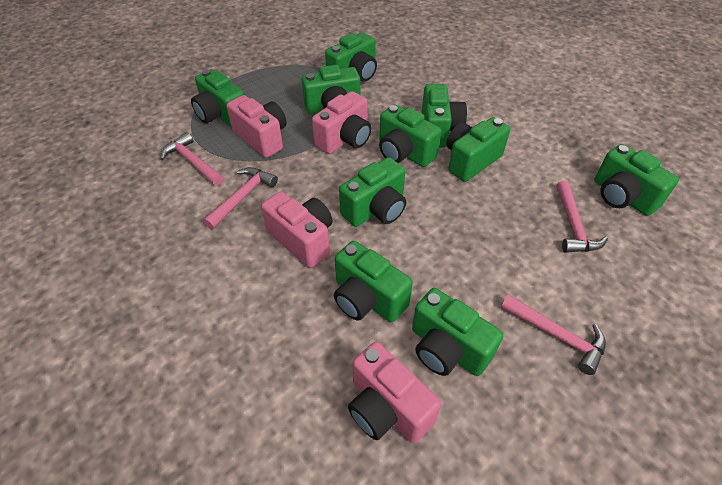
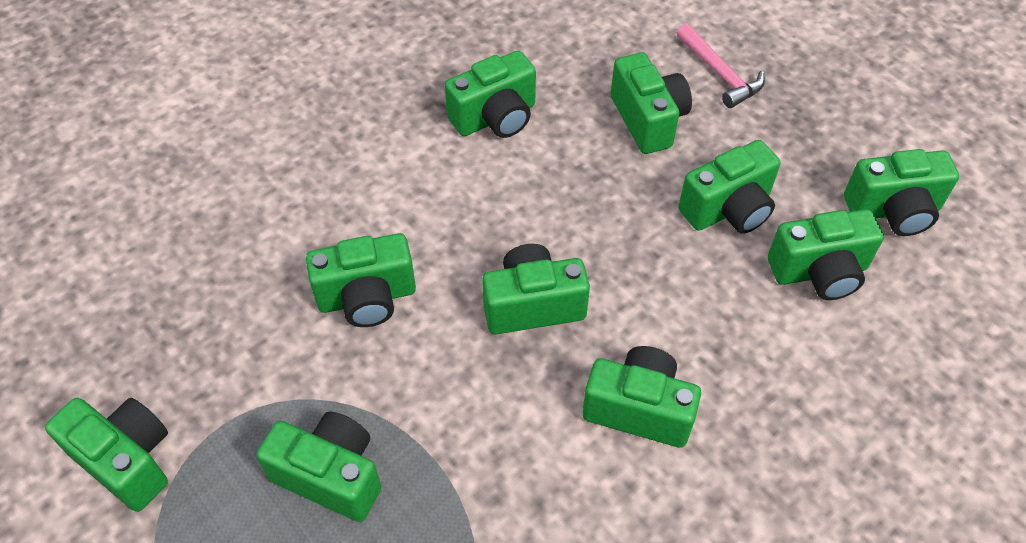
pink camera: [226,95,287,158] [261,192,333,268] [312,91,372,154] [348,342,442,443] = 4 -> none = 0
pink hammer: [160,132,224,186] [203,167,278,229] [501,294,606,375] [556,181,608,253] = 4 -> [676,24,765,108] = 1

